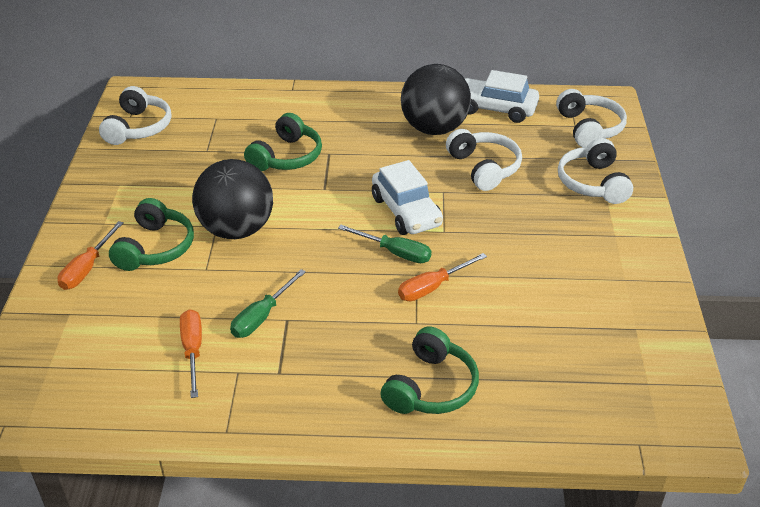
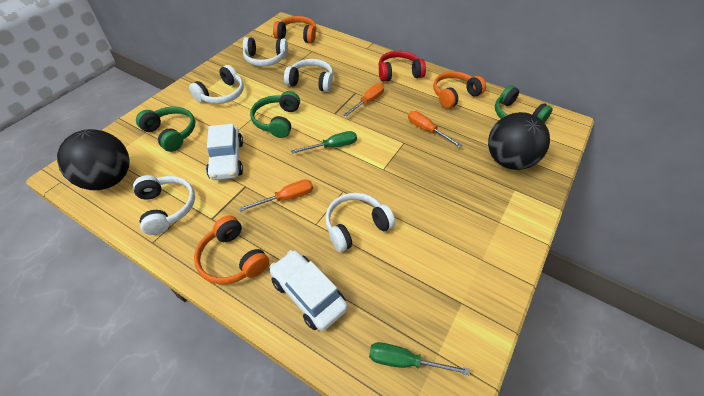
orange headphones: none = 0 -> [194,215,269,284] [273,16,316,44] [433,71,486,109] = 3
red headphones: none = 0 -> [379,51,426,82] = 1
white headphones: [99,86,171,145] [446,129,522,191] [556,89,627,147] [558,138,633,204] = 4 -> [133,175,195,235] [189,65,244,104] [243,37,288,66] [284,59,333,92] [325,193,395,252] = 5

